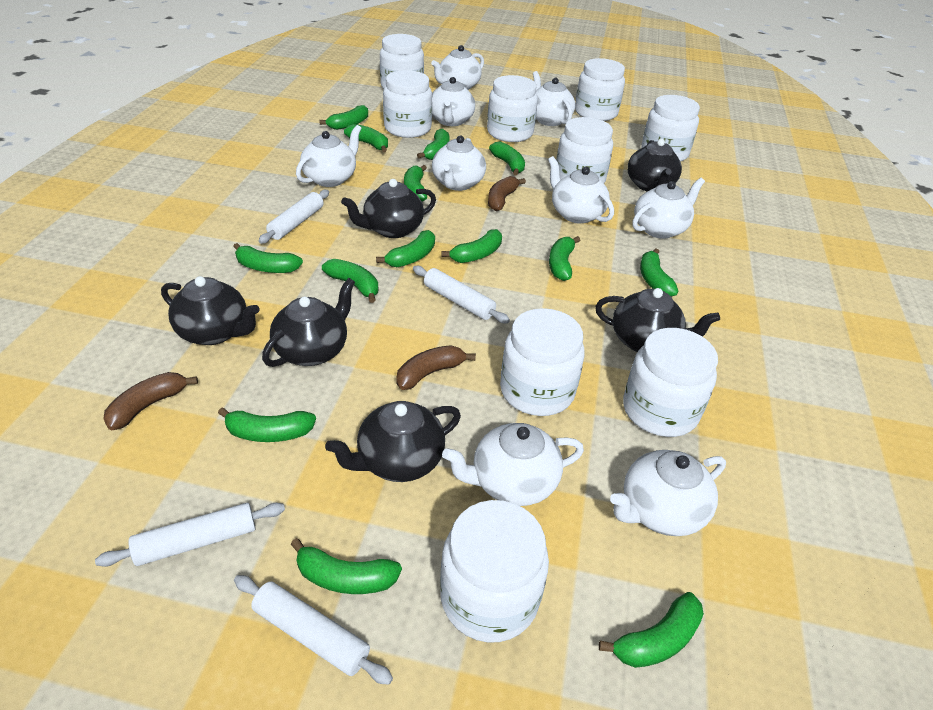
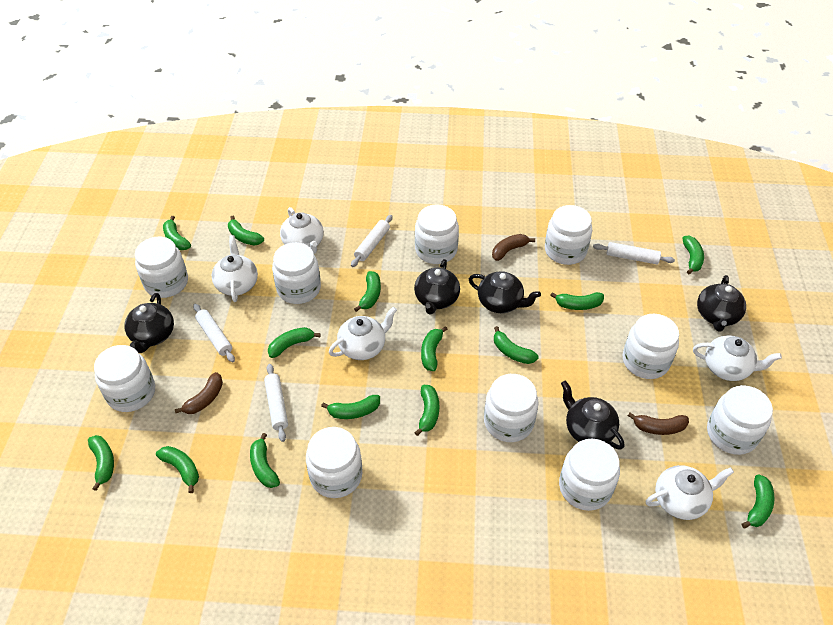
black teapot: [161,276,260,345] [262,278,355,367] [325,401,461,482] [341,179,436,238] [595,288,720,352] [627,139,682,191] = 6 -> [124,293,174,353] [414,259,460,315] [469,271,541,313] [561,381,624,450] [697,275,746,332] = 5
white jar: [380,34,424,89] [383,70,432,138] [440,500,549,643] [487,75,538,142] [500,308,584,416] [556,117,613,183] [575,58,625,121] [623,328,718,437] [641,95,700,162] = 9 -> [94,345,155,412] [135,237,188,298] [272,242,321,304] [306,427,362,498] [415,204,459,264] [484,374,539,442] [545,205,592,265] [559,439,620,511] [622,314,679,379] [707,385,773,455] = 10
white teapot: [296,125,362,187] [431,45,484,90] [432,77,475,126] [432,135,486,191] [442,423,584,506] [533,71,575,126] [548,156,614,224] [610,450,726,536] [632,178,705,239] = 9 -> [211,235,258,302] [280,207,324,254] [329,307,397,360] [646,465,734,520] [693,335,782,381] = 5

